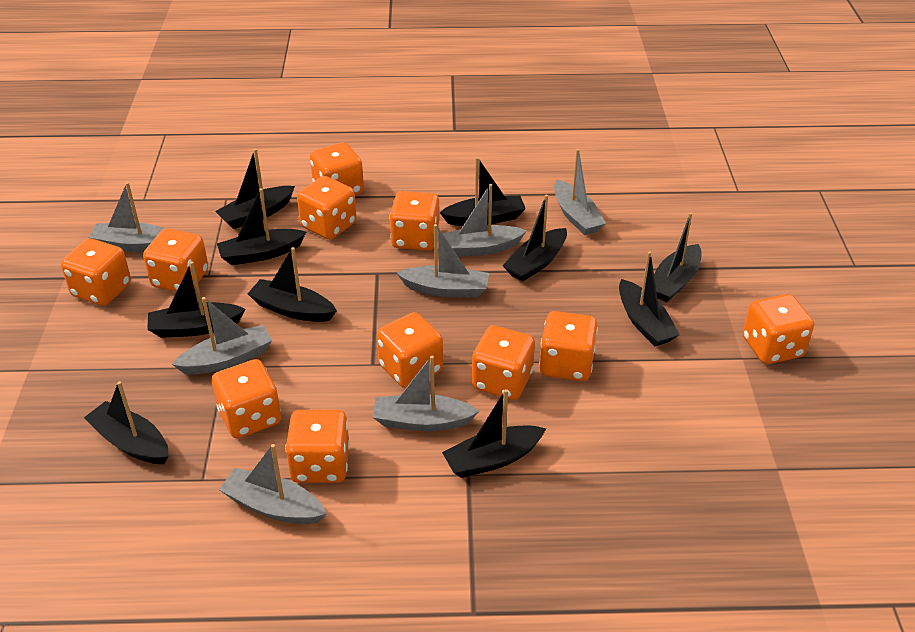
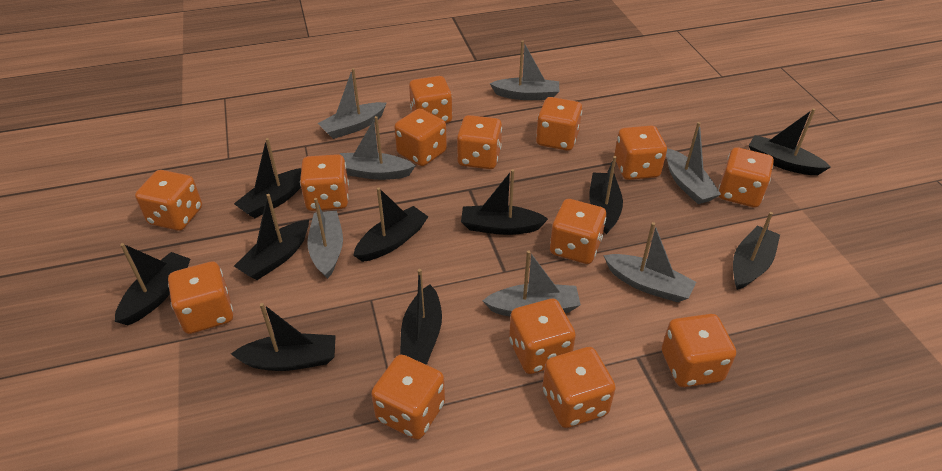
orange dice: [61,238,131,306] [143,228,208,292] [212,359,281,438] [285,410,350,483] [297,176,356,240] [310,142,364,195] [377,312,443,388] [389,191,440,251] [472,325,535,400] [539,311,598,381] [743,294,814,364] = 11 -> [135,170,202,231] [168,262,233,334] [300,154,349,211] [371,355,445,440] [394,109,447,166] [409,76,453,123] [457,115,502,169] [509,299,576,374] [536,97,582,151] [542,347,616,428] [550,199,606,264] [614,125,667,180] [662,314,736,387] [718,148,774,208] = 14

